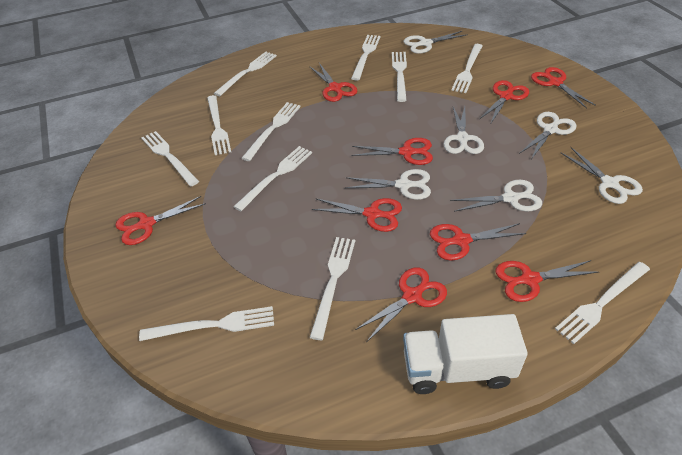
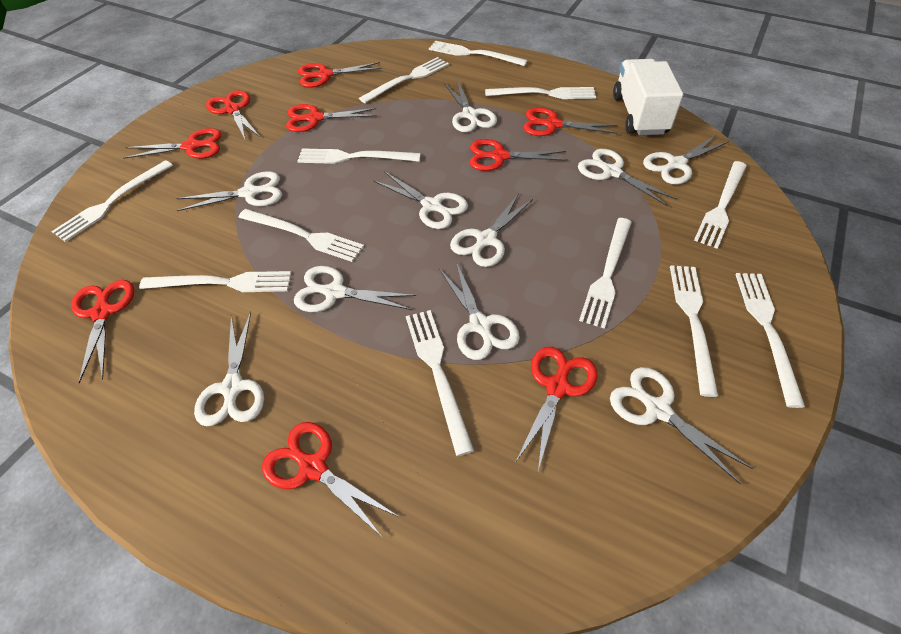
white fork: [139,306,274,341] [141,131,199,187] [207,95,231,155] [214,52,277,96] [233,146,312,211] [242,102,301,161] [309,237,355,340] [351,35,380,81] [392,52,407,102] [451,44,483,93] [555,262,650,344] = 11 -> [51,160,173,242] [139,271,291,292] [238,209,364,262] [298,148,421,164] [359,57,449,103] [406,310,474,456] [429,41,528,66] [485,87,596,99] [579,218,632,329] [670,265,718,397] [694,161,747,249] [735,273,805,408] = 12
white scissors: [345,169,431,200] [404,31,468,54] [444,107,484,154] [450,180,542,212] [519,112,576,159] [561,147,643,204] = 6 -> [177,171,282,211] [194,312,264,426] [294,266,416,312] [374,171,468,229] [439,262,520,360] [444,80,497,132] [450,193,533,267] [578,149,677,207] [610,367,753,485] [643,135,729,185] = 10

